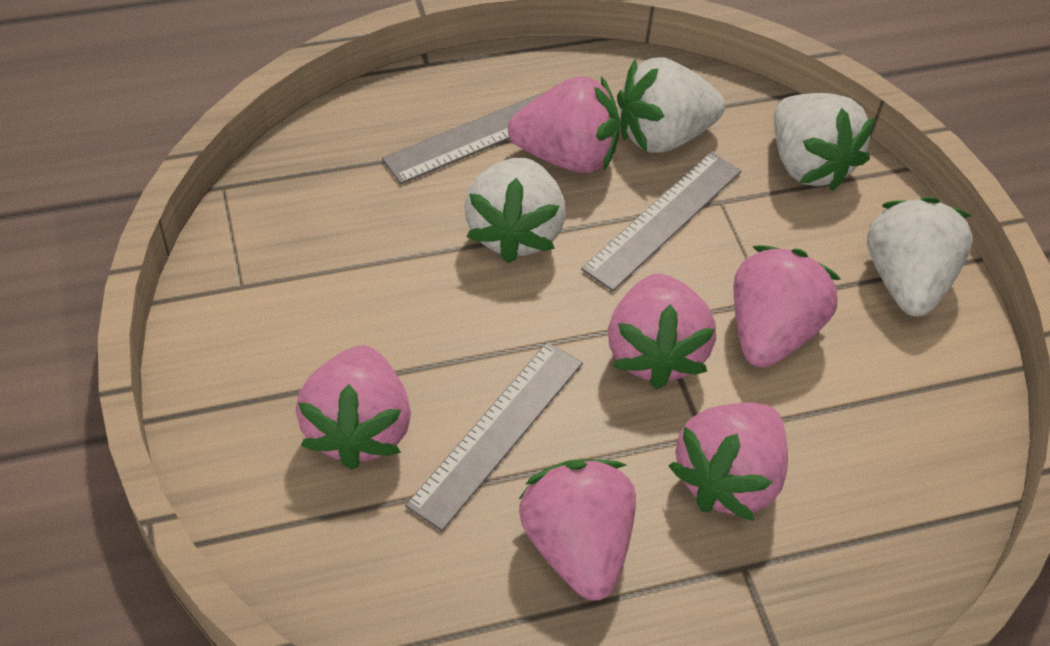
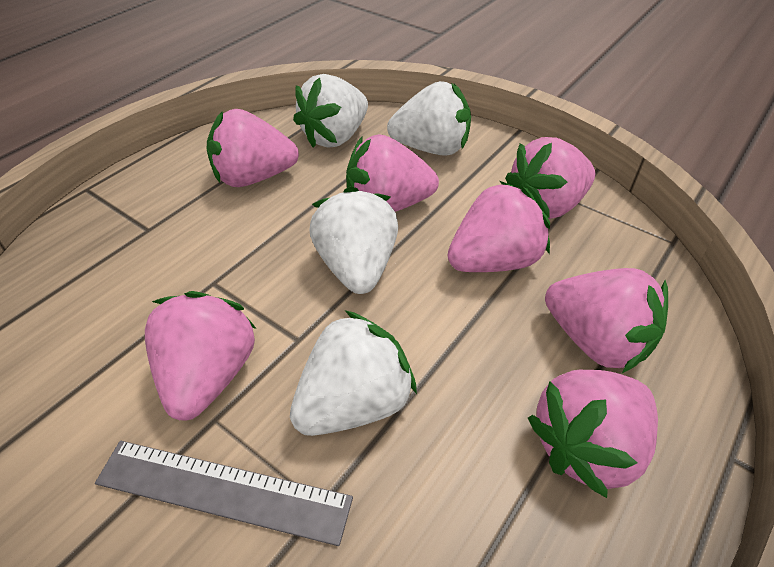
grey ruler: [382,90,548,184] [405,342,583,531] [581,152,741,292] = 3 -> [95,441,353,546] = 1
pink strawberry: [296,345,411,470] [508,76,620,173] [519,459,636,601] [608,274,716,389] [669,403,788,521] [734,245,841,368] = 6 -> [145,291,257,421] [206,109,299,187] [346,134,439,212] [447,181,550,272] [505,137,596,219] [528,370,658,498] [545,268,668,373] = 7

